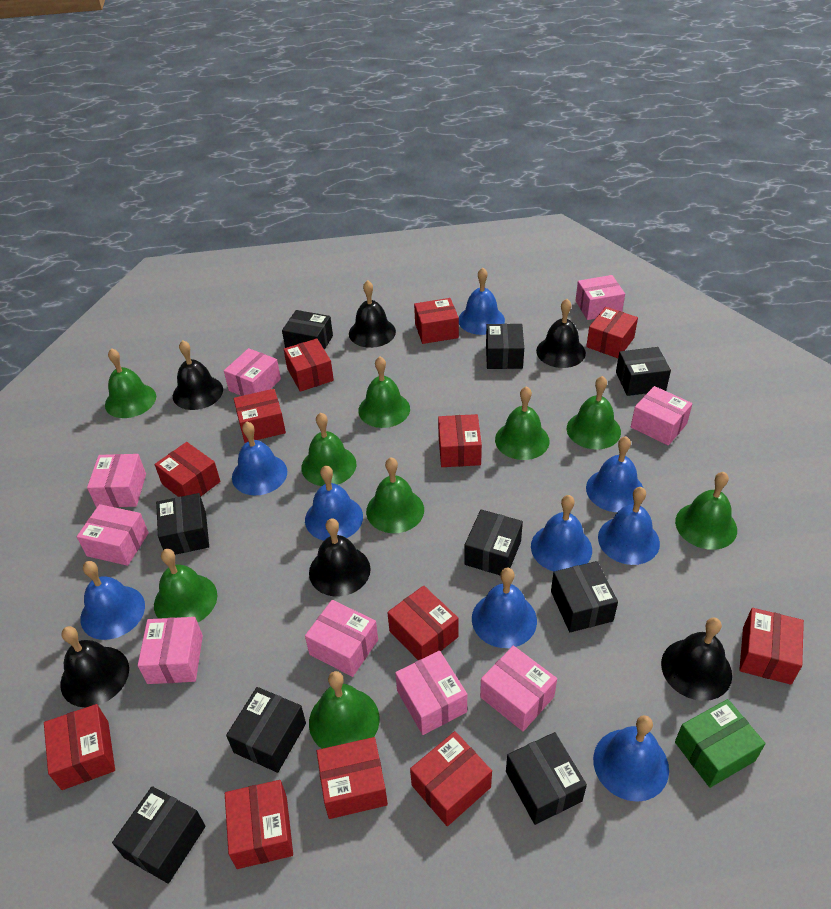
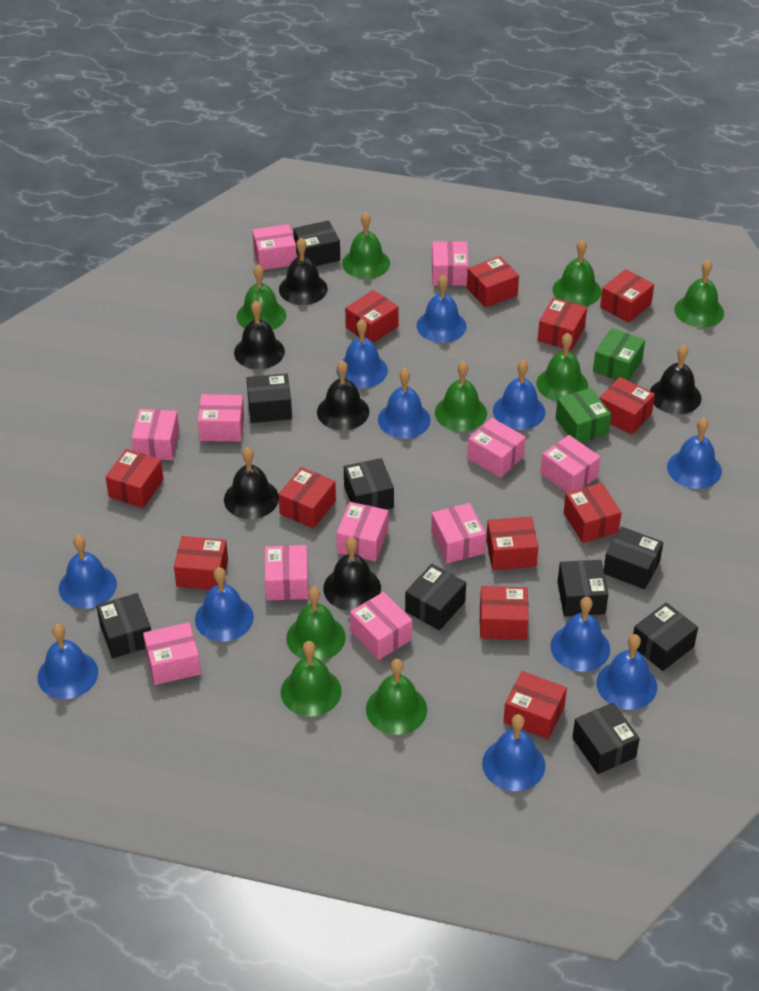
blue bell: [80,561,145,640] [232,421,287,495] [305,465,363,541] [459,268,505,335] [472,568,537,648] [531,495,592,571] [586,436,643,512] [593,715,669,802] [598,487,660,565] = 9 -> [38,624,98,699] [59,535,117,609] [195,567,254,642] [337,319,388,388] [378,368,431,439] [417,274,466,343] [482,714,545,791] [493,360,545,430] [550,597,610,672] [597,634,657,710] [667,418,722,489] = 11
green box: [675,699,766,788] = 1 -> [556,388,611,443] [593,328,645,381] = 2
pink box: [77,504,149,566] [87,454,146,508] [138,617,203,684] [224,348,281,396] [305,600,378,677] [395,651,467,735] [480,646,557,731] [575,275,625,320] [631,386,693,446] = 9 -> [132,409,179,460] [143,622,201,685] [198,394,244,442] [252,224,297,270] [265,545,308,601] [336,502,388,562] [350,592,412,660] [431,503,486,563] [432,241,469,286] [467,418,526,478] [540,435,601,493] = 11

